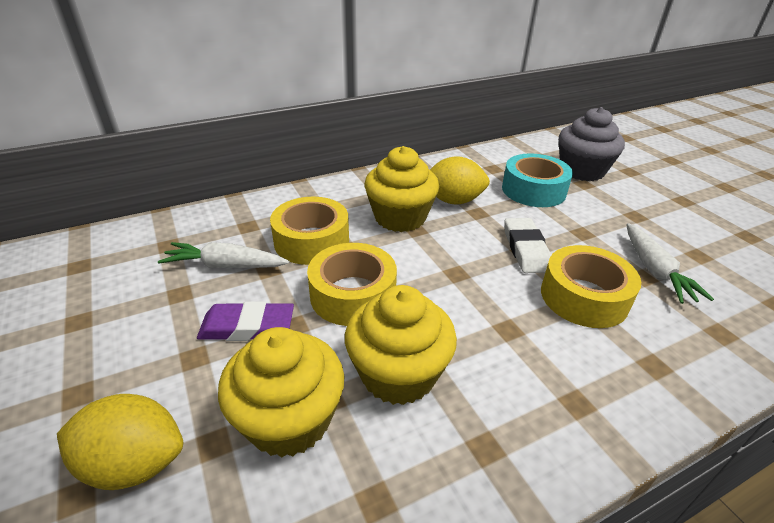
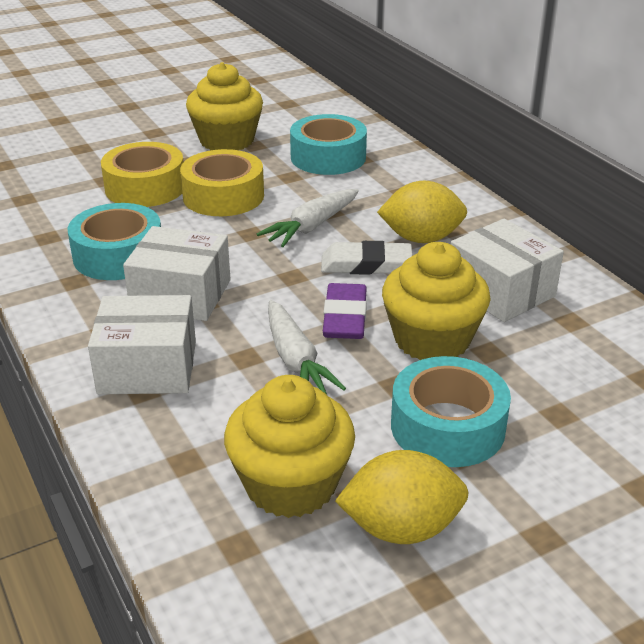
grey cupcake: [559,107,625,181] = 1 -> none = 0
turquoise tape: [502,153,573,207] = 1 -> [68,203,161,280] [290,114,367,175] [391,356,511,467] = 3
white box: none = 0 -> [88,295,196,394] [123,226,230,321] [451,219,564,322] = 3
yellow tape: [270,197,349,265] [307,243,397,326] [541,245,641,328] = 3 -> [101,142,183,207] [180,149,264,216] = 2

